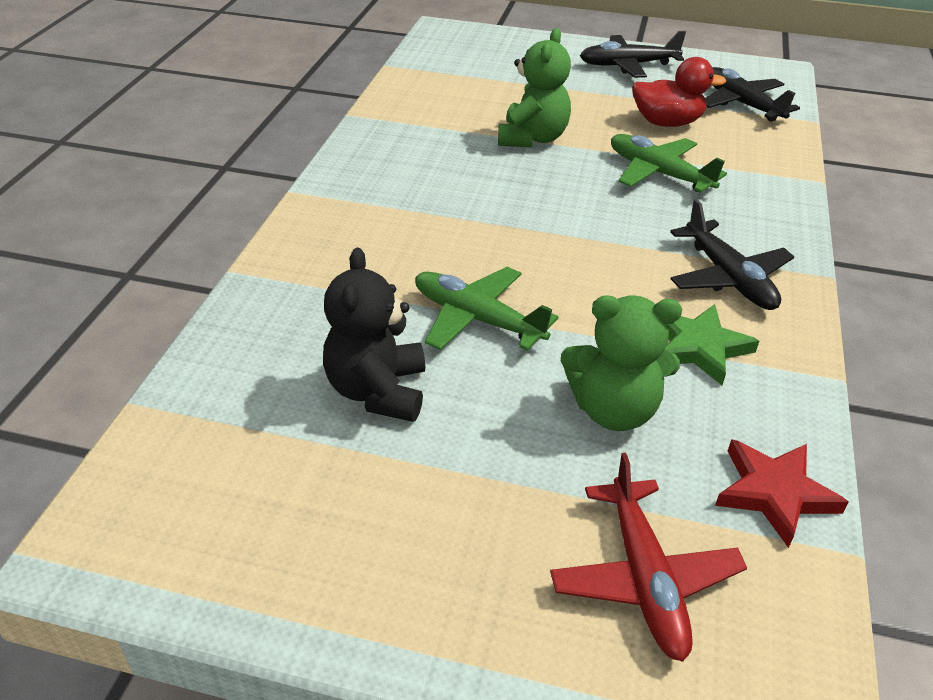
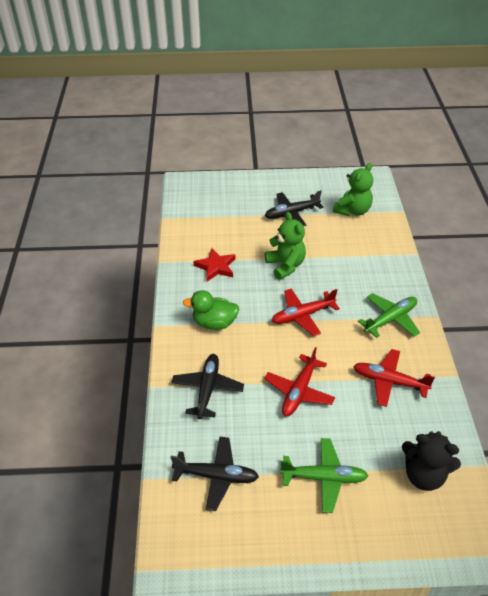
green duck: none = 0 -> [183,290,239,330] = 1
green star: [665,304,759,385] = 1 -> none = 0
red duck: [632,57,726,127] = 1 -> none = 0
red plane: [550,453,747,662] = 1 -> [264,347,335,416] [272,289,340,336] [353,349,435,407] = 3

